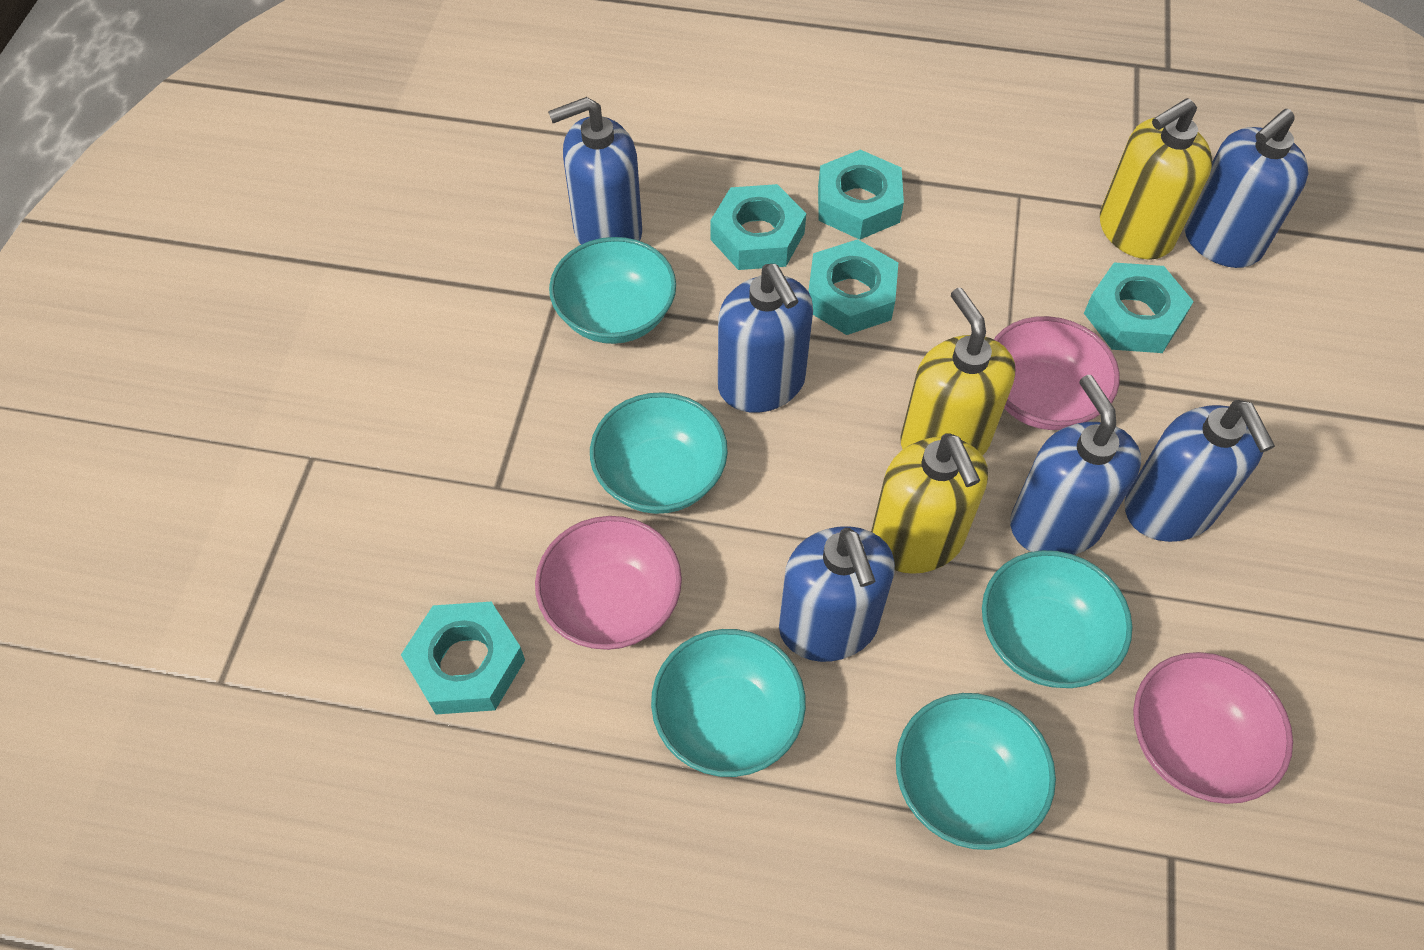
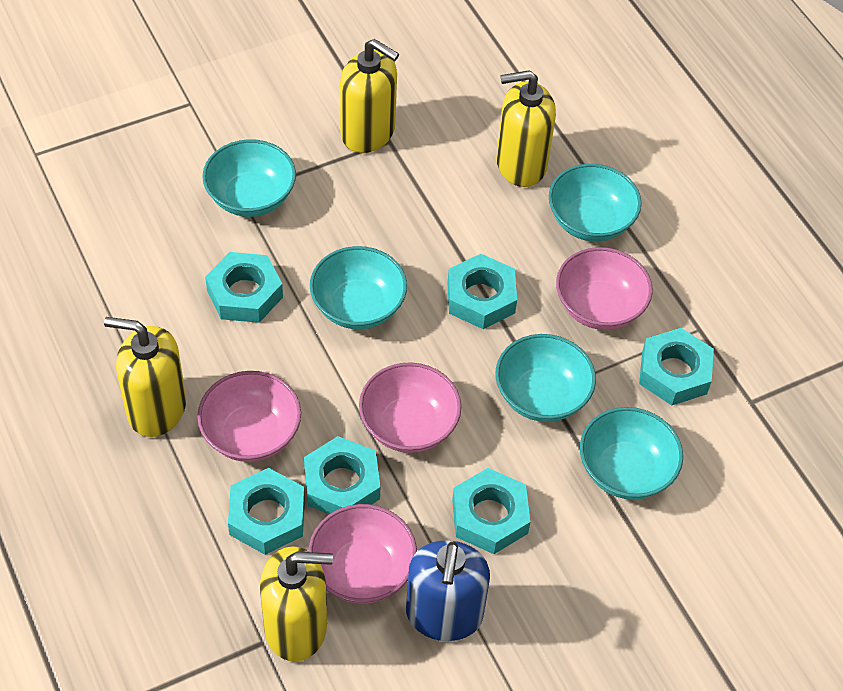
blue soap dispenser: [548,97,642,245] [718,264,813,413] [779,526,895,662] [1010,375,1141,555] [1125,400,1275,542] [1184,109,1309,268] = 6 -> [406,540,490,641] = 1
pink bowl: [535,516,682,650] [994,316,1120,430] [1133,652,1293,804] = 3 -> [197,371,301,462] [308,504,417,604] [359,362,461,453] [556,247,653,330] = 4
turquoise nut: [401,602,525,714] [711,184,806,270] [808,239,898,335] [818,150,904,240] [1084,262,1194,353] = 5 -> [205,252,283,323] [228,468,305,555] [304,436,380,514] [448,254,517,329] [452,468,530,554] [639,328,714,405] = 6
yellow soap dispenser: [871,433,988,574] [901,288,1015,456] [1100,98,1213,260] = 3 -> [104,317,186,437] [260,546,333,662] [340,39,399,153] [496,70,556,187] = 4

